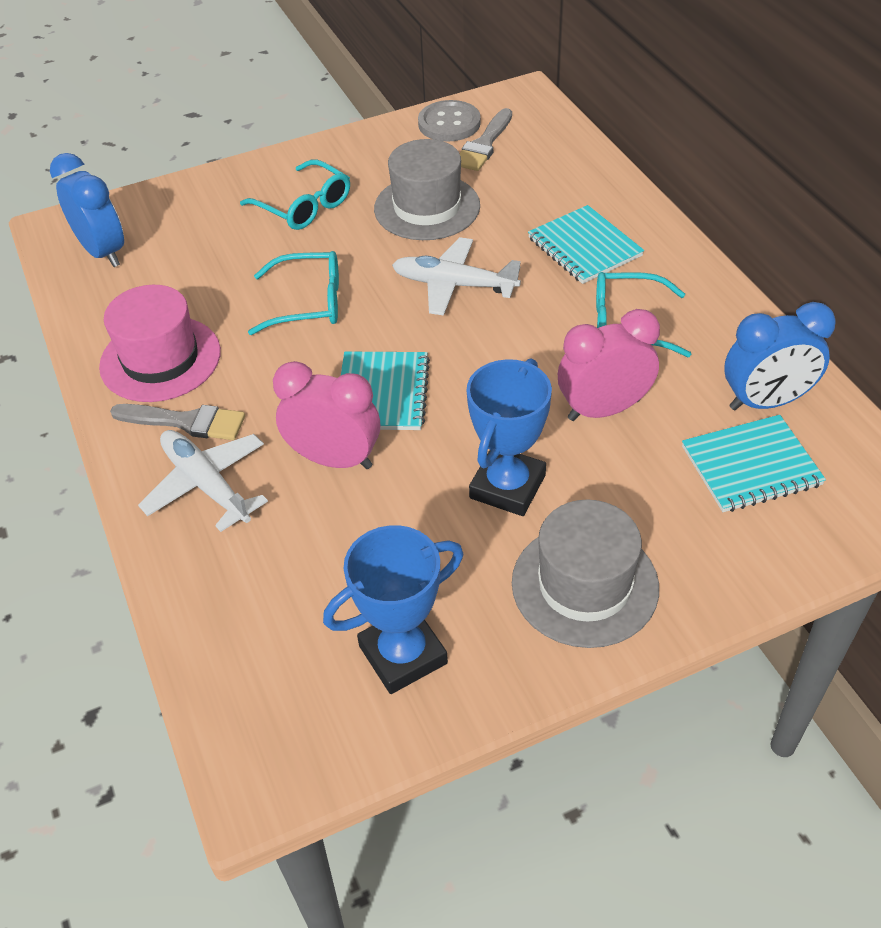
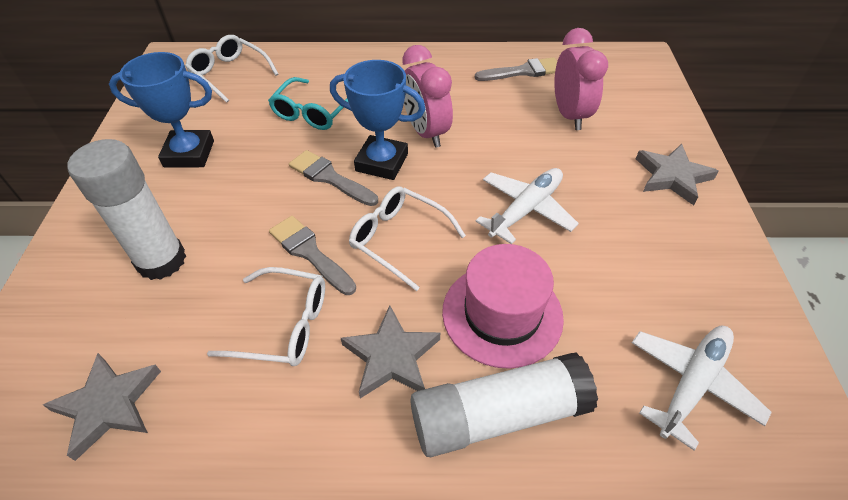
blue clock: [50,153,124,267] [724,302,836,411] = 2 -> none = 0
grey brush: [110,404,245,440] [460,108,512,171] = 2 -> [269,216,356,295] [289,150,378,206] [475,57,557,81] = 3
grey button: [418,100,481,142] = 1 -> none = 0
grey hat: [374,139,480,240] [512,499,659,648] = 2 -> none = 0
grey star: none = 0 -> [43,353,161,461] [341,305,440,398] [636,144,719,205] = 3
turquoise glasses: [240,160,350,230] [248,251,339,335] [596,272,691,357] = 3 -> [268,77,349,130] = 1
turquoise notebook: [341,352,430,430] [528,205,644,284] [682,415,826,512] = 3 -> none = 0
white glasses: none = 0 -> [185,35,278,103] [207,267,325,366] [349,186,466,291] = 3
white glue stick: none = 0 -> [67,139,186,280] [410,352,598,457] = 2

